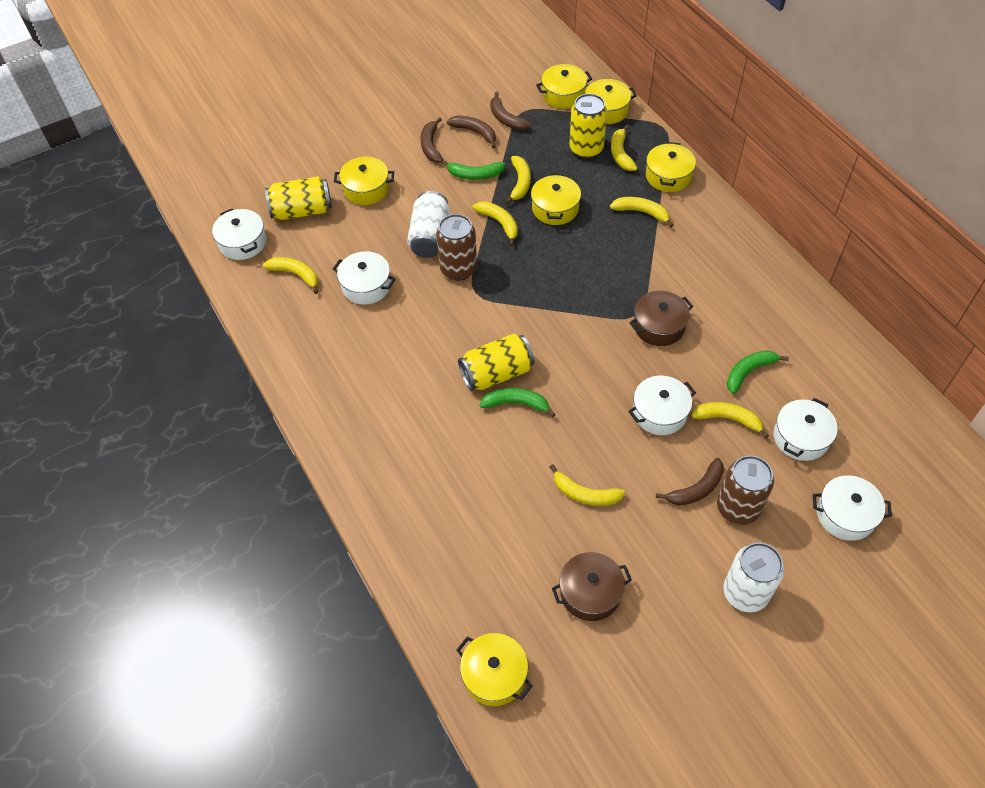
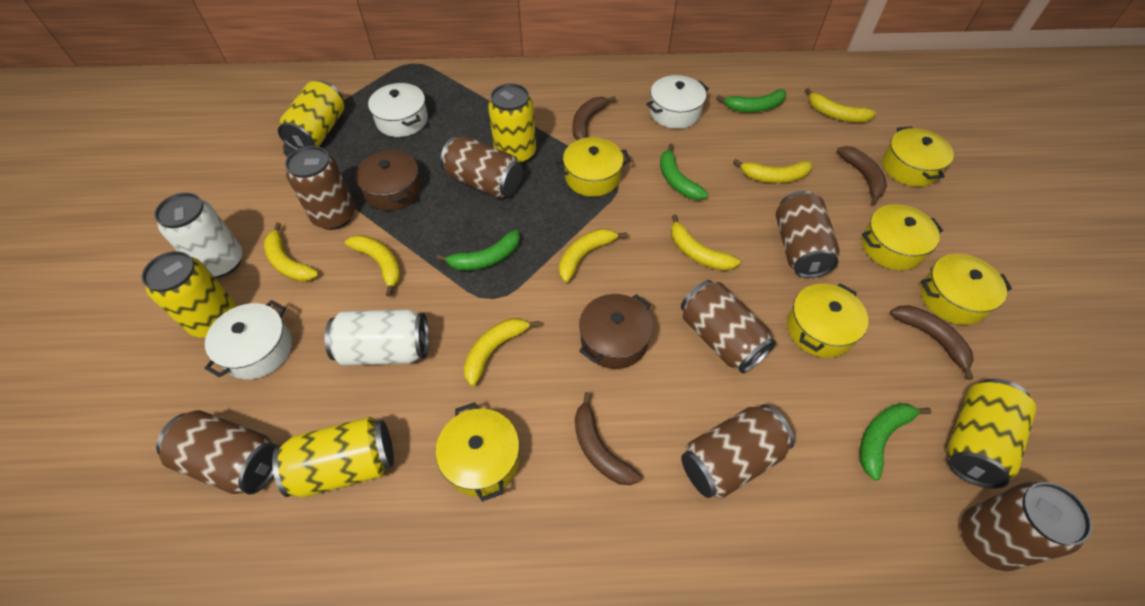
brown can: [436,214,477,281] [717,455,774,525] = 2 -> [156,410,277,495] [285,146,355,230] [440,136,523,198] [681,280,776,373] [681,404,795,499] [776,191,840,278] [961,482,1092,571] = 7
green banana: [442,160,506,180] [480,388,555,417] [727,350,789,394] = 3 -> [436,230,520,271] [660,144,708,200] [716,89,787,112] [860,403,931,480] = 4
white pot: [212,209,266,260] [333,251,396,305] [628,376,696,435] [774,398,838,461] [813,475,892,541] = 5 -> [204,300,292,379] [368,83,428,137] [646,75,709,129] = 3
yellow can: [265,176,332,220] [458,334,534,391] [569,93,607,159] = 3 -> [142,251,237,338] [272,417,394,498] [278,81,344,150] [488,83,536,164] [947,379,1037,489] = 5

